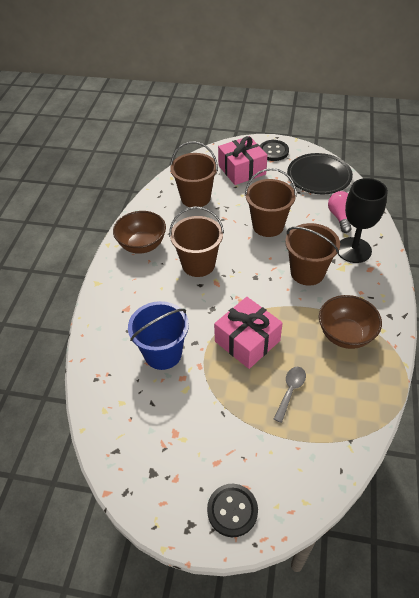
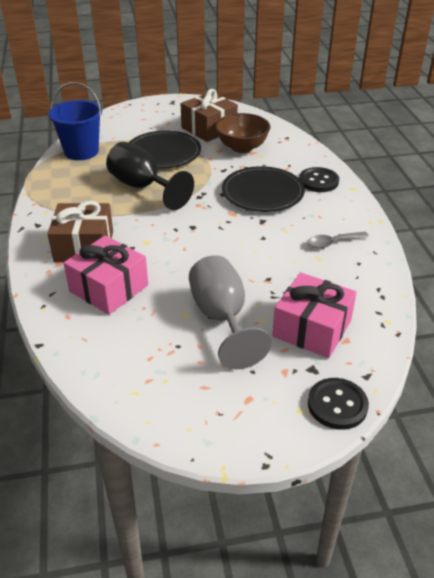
black plate: [287,153,353,194] = 1 -> [129,130,201,169] [222,166,305,212] = 2
brown bowl: [113,211,166,254] [319,295,382,349] = 2 -> [215,113,271,153] = 1
brown bucket: [169,206,224,277] [170,141,218,207] [245,168,297,237] [285,223,340,286] = 4 -> none = 0
brown gift: none = 0 -> [47,201,113,262] [181,89,238,142] = 2
grey goblet: none = 0 -> [189,255,271,369] = 1
pink light bulb: [328,191,352,233] = 1 -> none = 0

